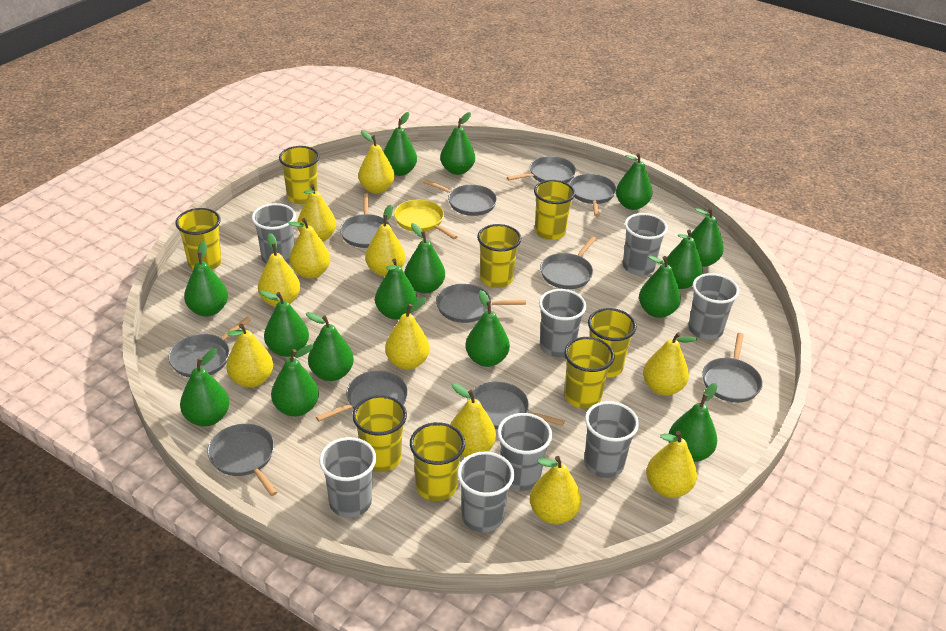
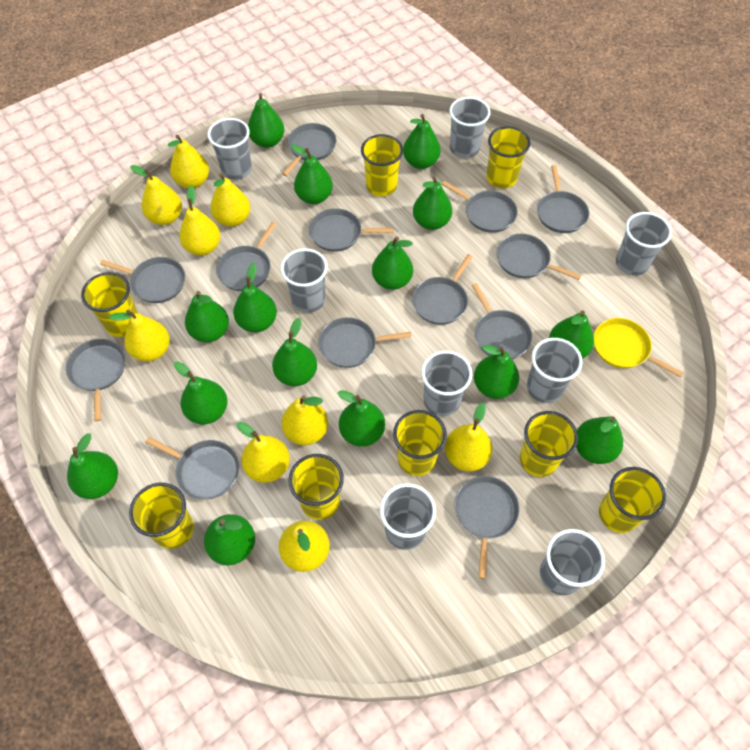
grey pan: [168,317,251,378] [207,424,277,496] [316,371,408,422] [340,193,391,248] [423,179,497,216] [436,284,526,323] [467,382,565,429] [507,156,576,183] [540,236,596,289] [569,174,616,217] [702,333,763,403] = 11 -> [66,339,125,421] [100,257,185,303] [145,437,239,499] [216,222,277,291] [282,123,337,176] [309,208,394,252] [318,317,412,368] [412,254,473,325] [442,181,518,233] [455,476,520,579] [472,283,532,359] [497,234,581,280] [537,165,589,233] = 13
yellow pear: [226,324,273,388] [258,233,300,307] [288,218,330,279] [297,184,336,242] [358,130,395,194] [365,205,406,277] [385,298,430,370] [450,383,496,457] [530,456,581,524] [643,332,697,396] [646,431,697,498] = 11 -> [109,310,170,361] [130,165,182,225] [168,135,209,188] [179,186,221,256] [210,173,250,227] [237,422,290,483] [279,520,330,572] [282,395,328,445] [445,402,493,472] = 9

